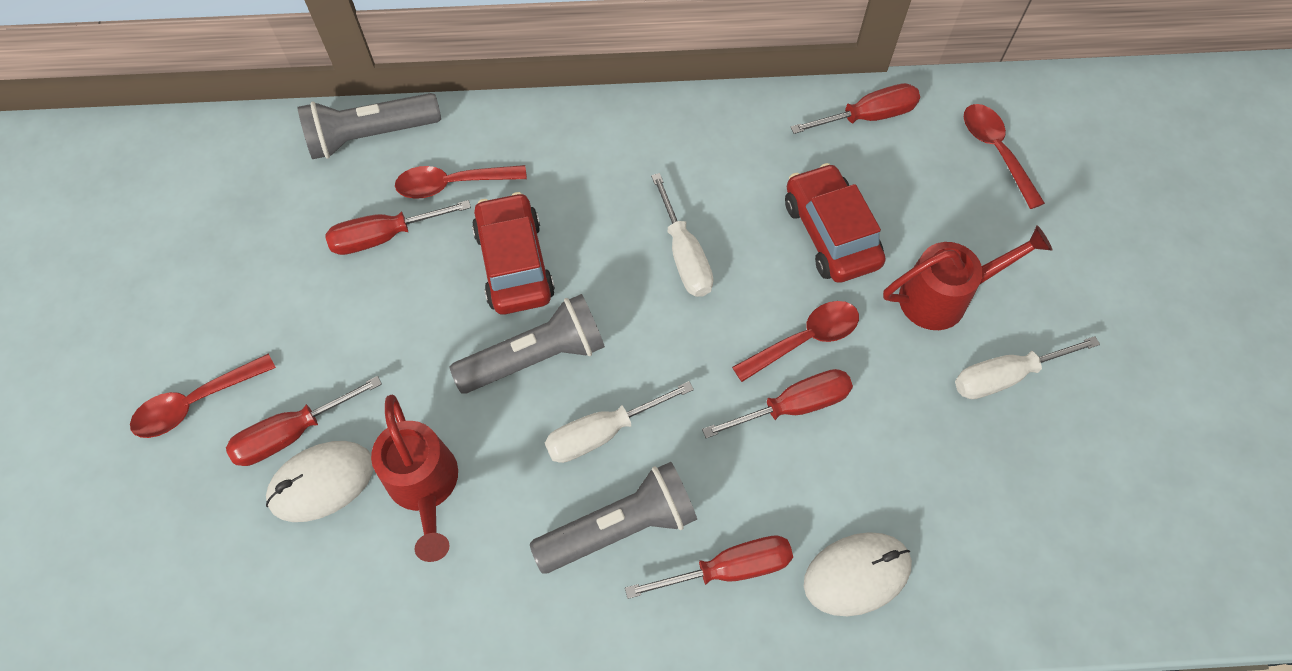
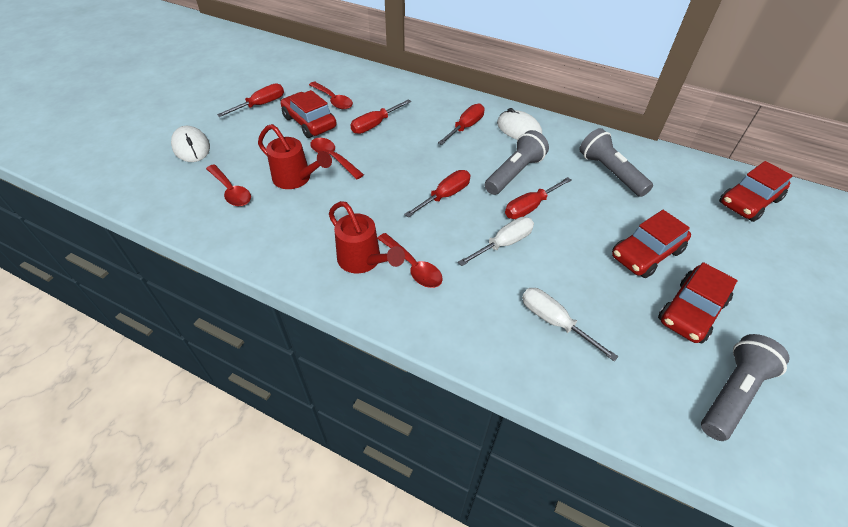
red car: [472,192,555,315] [785,163,886,283] = 2 -> [281,90,337,138] [612,210,691,278] [658,262,738,343] [719,161,793,222] = 4
white screwdriver: [545,381,694,463] [651,173,714,297] [955,336,1100,399] = 3 -> [458,217,534,266] [522,288,618,361] = 2

